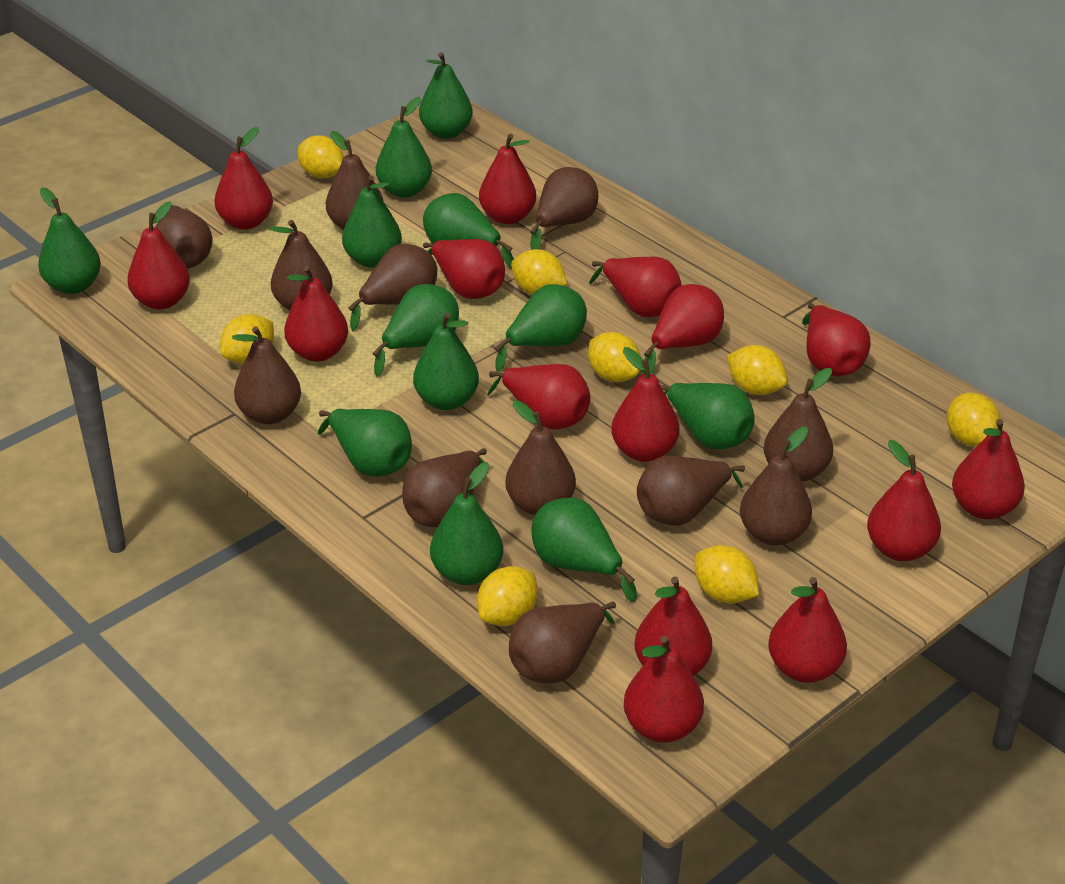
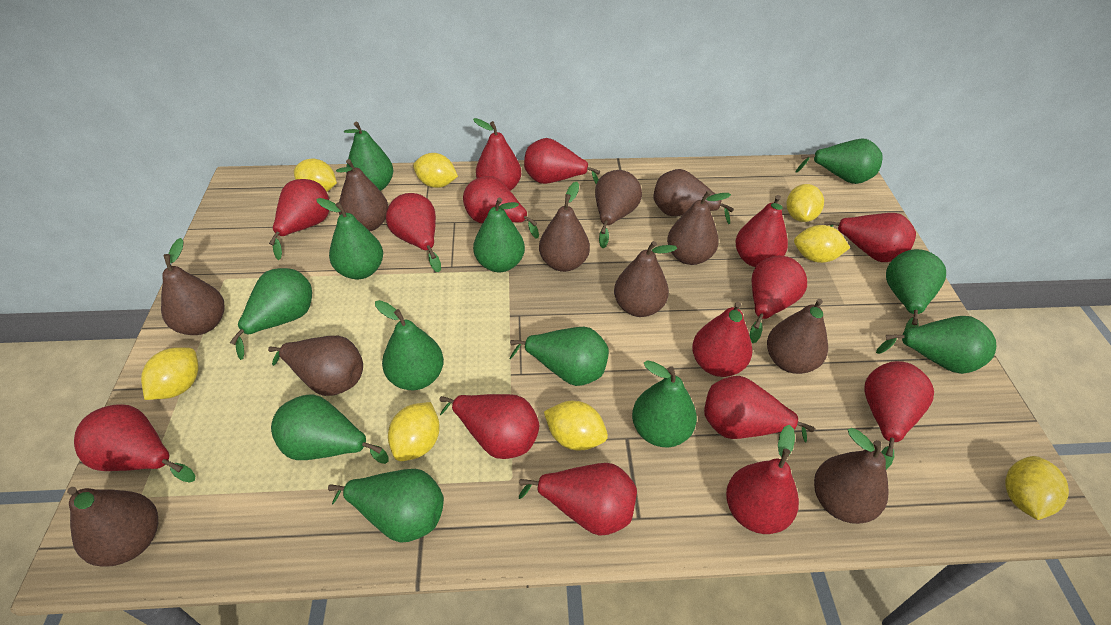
brown pear: [155,205,212,269] [232,326,301,424] [270,220,333,310] [326,131,383,230] [348,244,437,331] [402,448,487,527] [506,400,576,515] [509,601,616,683] [530,167,598,250] [637,456,745,526] [740,427,812,546] [764,368,833,482] = 12 -> [67,487,158,567] [161,238,224,335] [268,336,363,396] [336,159,389,231] [539,182,590,272] [595,170,642,248] [614,241,677,317] [654,169,734,224] [667,190,731,265] [767,299,828,374] [814,428,889,524] = 11

